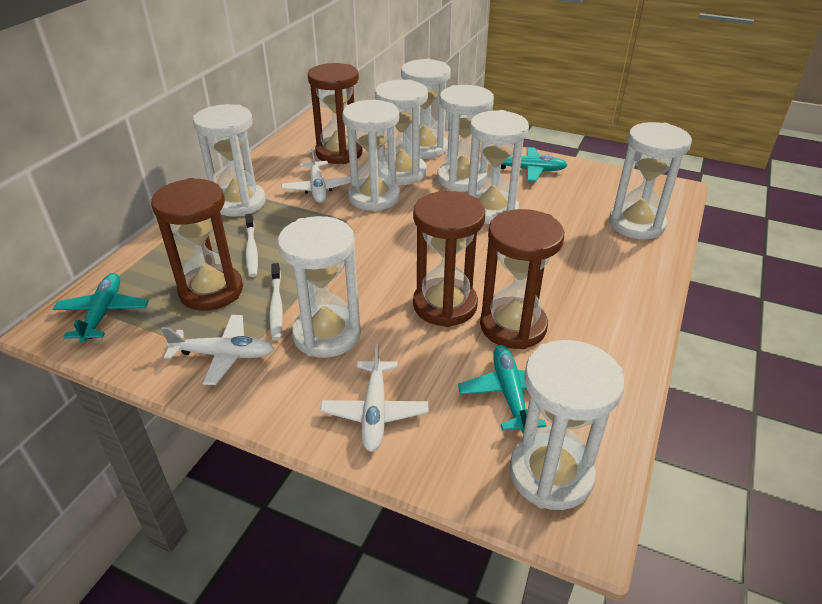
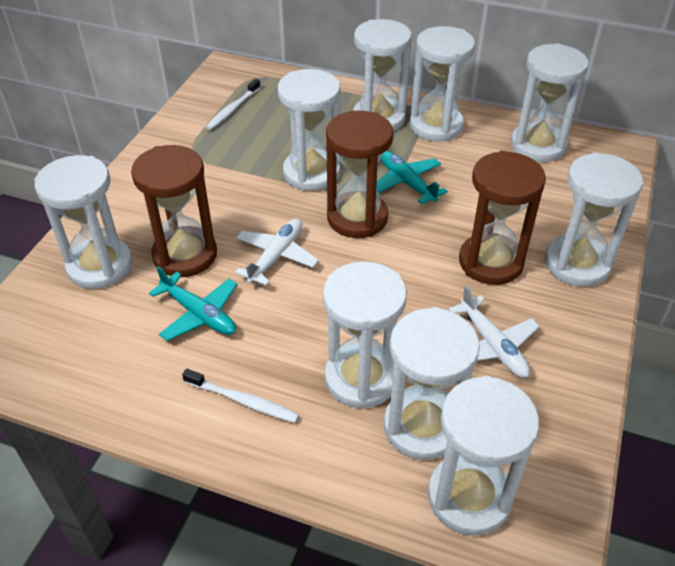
brown hourglass: [151,178,243,311] [308,63,363,164] [413,191,485,327] [480,209,564,349] = 4 -> [131,145,217,277] [326,111,394,238] [459,151,546,285] = 3
turquoise plane: [53,273,149,343] [458,345,546,433] [501,147,567,182] = 3 -> [149,266,237,341] [376,151,448,204] = 2
white plane: [161,315,274,385] [281,148,351,203] [320,344,428,452] = 3 -> [235,218,319,286] [449,286,540,378] = 2

